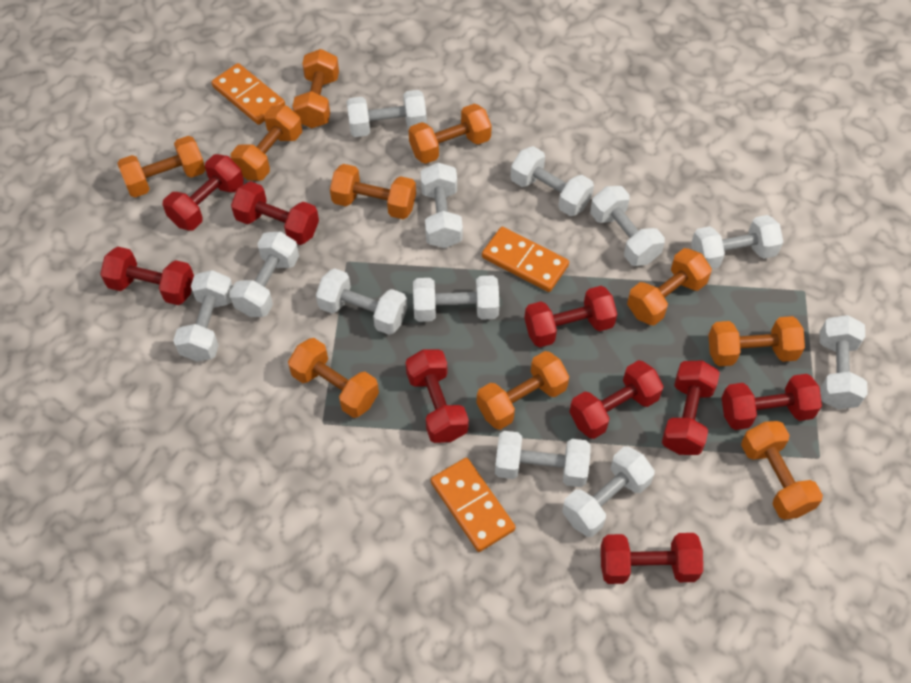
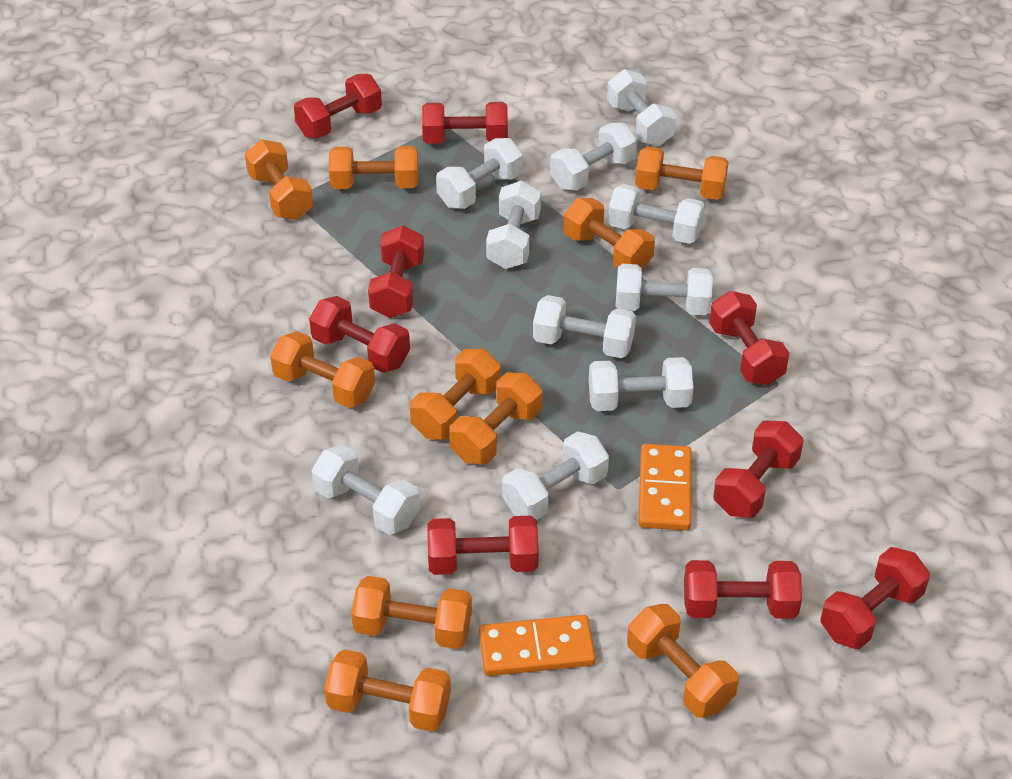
orange domino: [211,63,285,125] [431,458,515,552] [482,227,569,292] = 3 -> [479,615,596,676] [638,444,692,531] = 2
white dumbbell: [173,270,233,362] [230,232,299,317] [316,268,407,335] [346,90,427,137] [413,276,499,322] [421,163,463,248] [495,431,591,487] [510,146,594,216] [562,447,655,537] [590,186,665,266] [691,215,783,269] [820,315,868,409] = 12 -> [311,445,420,535] [436,138,523,209] [486,181,541,269] [502,431,609,520] [533,295,636,358] [550,123,637,191] [589,357,694,411] [607,69,677,146] [608,184,705,244] [615,264,713,315] = 10

